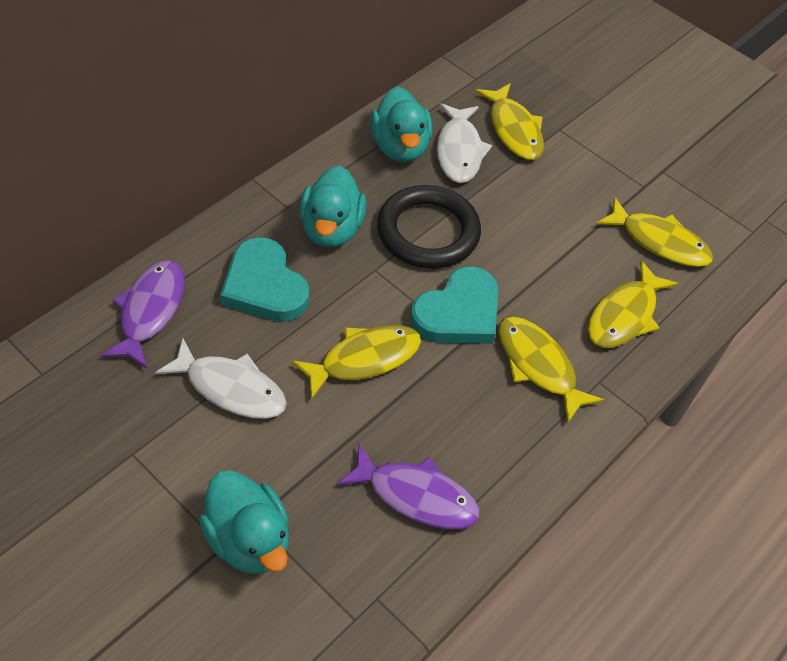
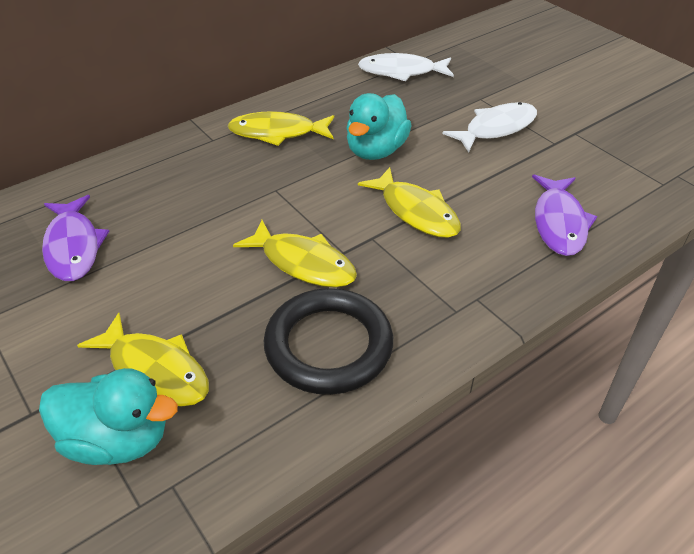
turquoise duck: [199,470,289,574] [299,165,367,247] [370,86,432,162] = 3 -> [39,368,178,465] [346,93,412,160] = 2
turquoise heart: [220,237,309,322] [410,266,498,344] = 2 -> none = 0
yellow fish: [292,325,421,400] [475,83,544,160] [498,317,604,424] [588,260,678,348] [596,197,713,267] = 5 -> [77,313,209,407] [228,111,334,146] [233,220,357,287] [358,167,461,238] = 4

